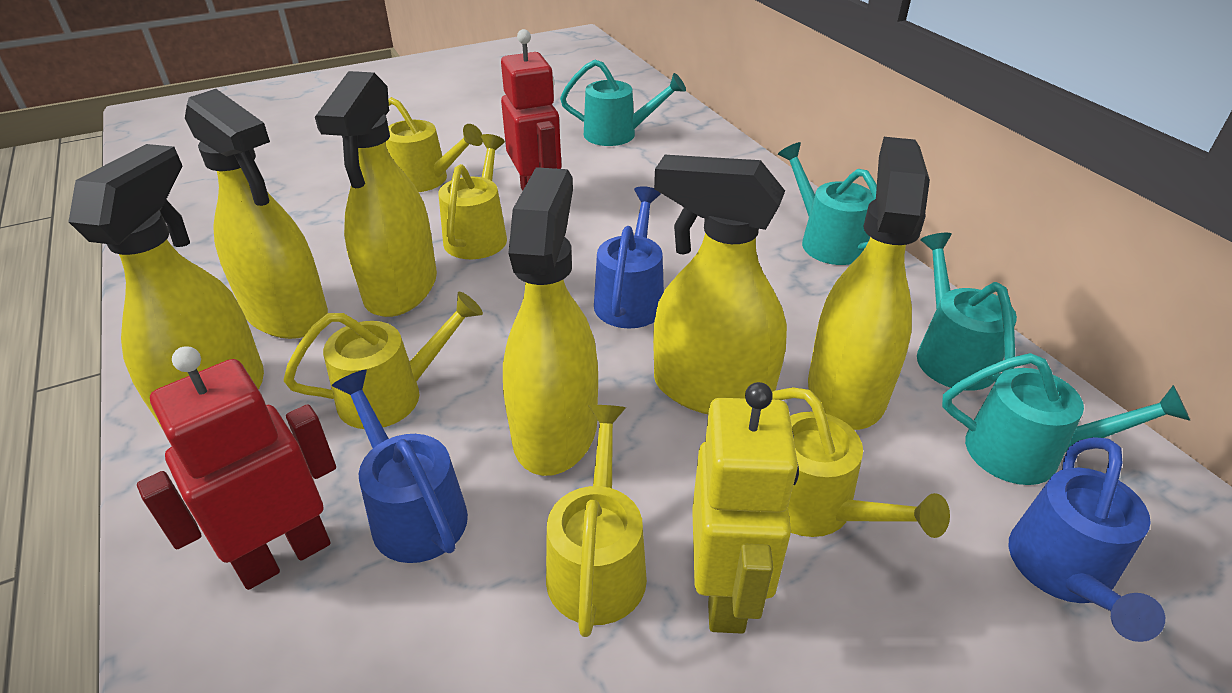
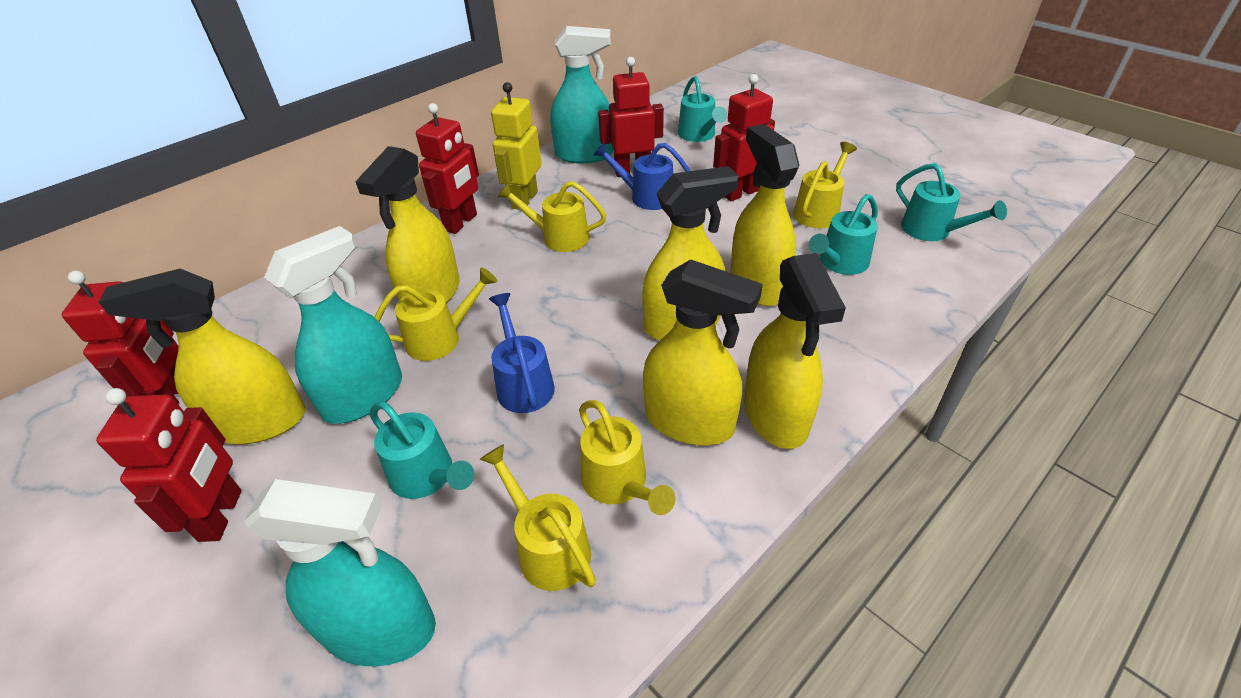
blue watering can: [332,370,468,563] [594,186,664,328] [1009,437,1165,642] = 3 -> [489,293,555,413] [593,142,690,210] = 2
red robot: [137,346,336,590] [501,29,561,191] = 2 -> [62,271,179,405] [96,388,242,542] [416,103,479,234] [598,57,664,177] [713,74,775,201] = 5
turquoise spray bottle: none = 0 -> [244,479,436,666] [264,226,402,424] [550,26,613,164] = 3

